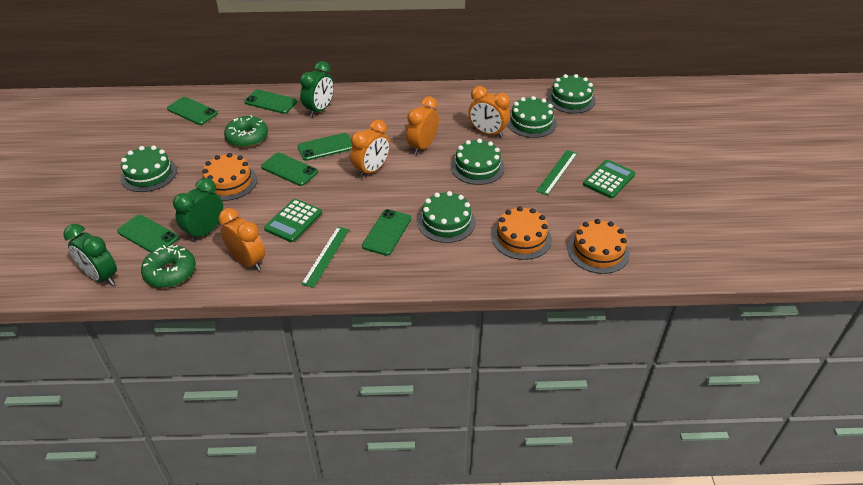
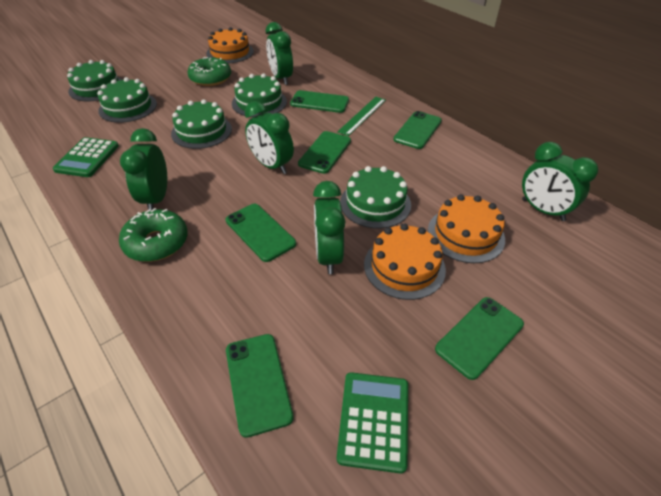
green clock: [63,224,117,286] [173,178,223,242] [300,61,334,117] = 3 -> [120,128,167,210] [245,101,294,174] [266,22,293,85] [313,181,346,274] [522,142,598,221] = 5
green ruler: [301,227,349,288] [536,150,577,195] = 2 -> [337,97,386,136] = 1
orange clock: [218,208,265,271] [350,119,390,178] [406,96,439,155] [468,86,510,138] = 4 -> none = 0

